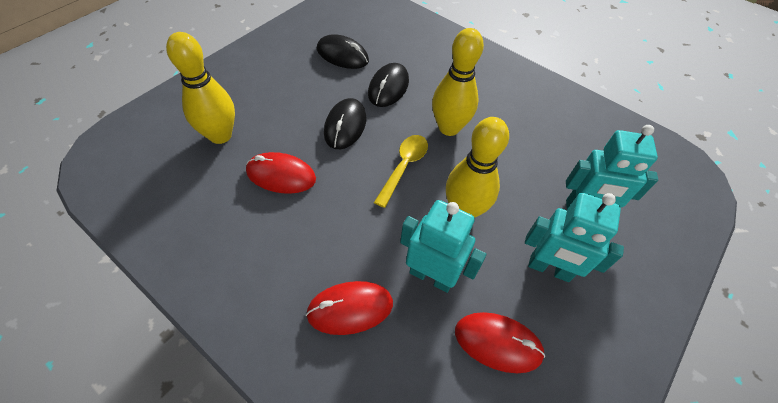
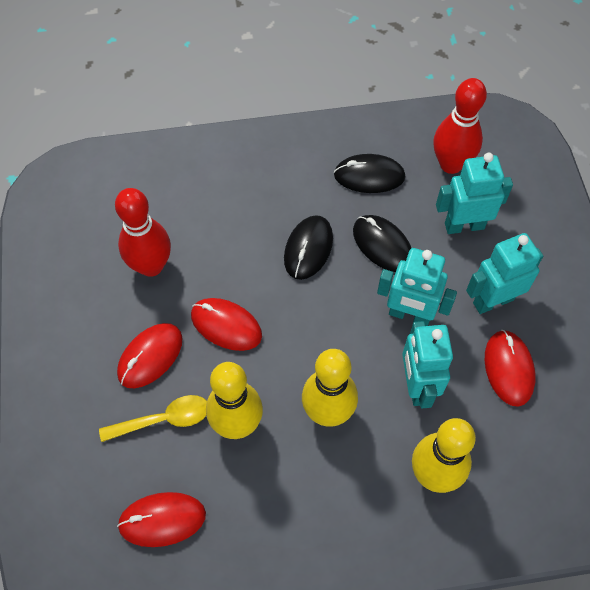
red bowling pin: none = 0 -> [115,188,171,277] [433,78,487,174] = 2
red mouse: [246,152,316,194] [306,281,393,335] [455,312,545,373] = 3 -> [117,323,182,388] [117,492,206,547] [191,298,262,351] [485,330,535,407] = 4
turquoise robot: [400,200,486,293] [525,193,624,282] [566,125,658,209] = 3 -> [377,248,457,326] [402,321,453,408] [436,153,513,234] [466,233,543,314] = 4

